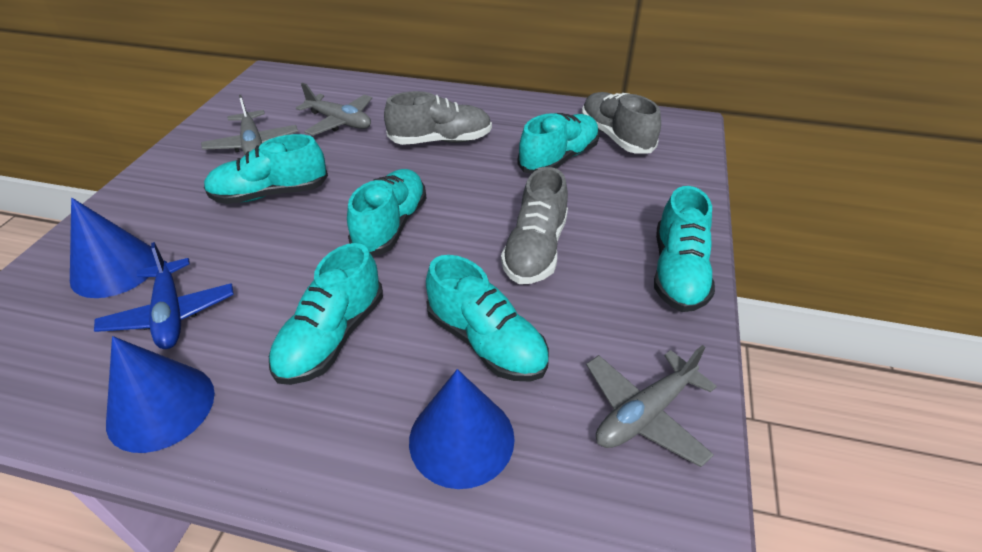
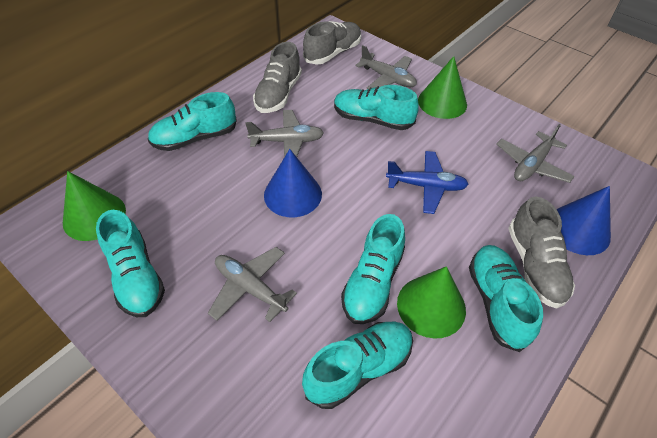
blue cone: [70,198,157,298] [106,336,215,453] [409,369,515,489] = 3 -> [264,149,322,217] [556,186,611,255] = 2
green cone: none = 0 -> [63,171,126,241] [397,266,466,339] [418,56,467,119] = 3
grey plane: [201,95,298,155] [296,83,372,136] [586,345,717,467] = 3 -> [208,247,297,322] [245,110,324,157] [355,45,417,89] [496,124,575,183] = 4

